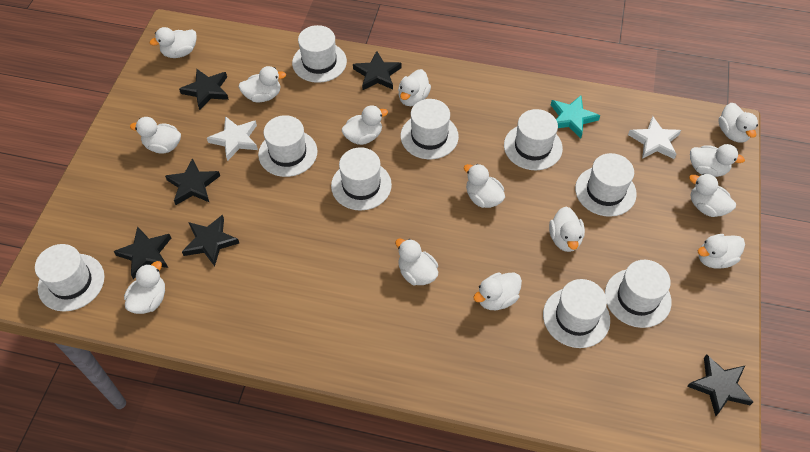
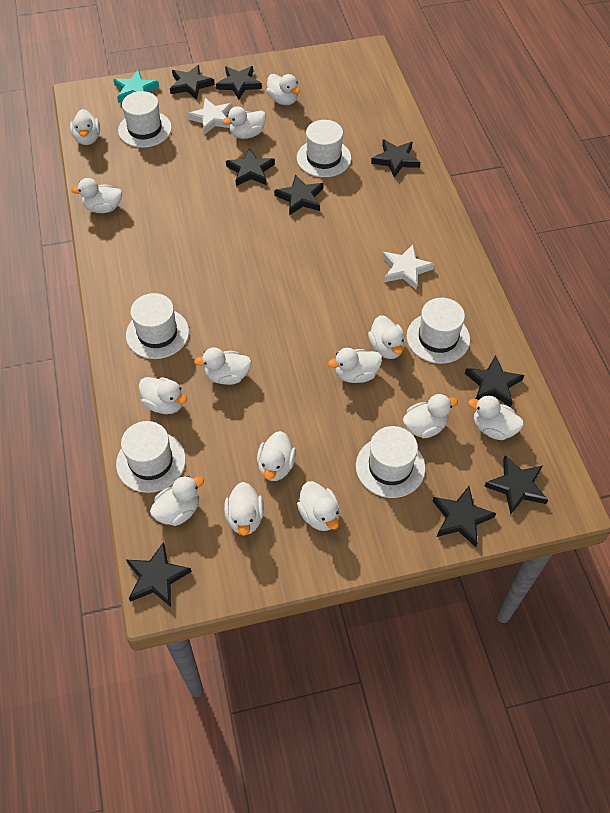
black star: [113,226,171,279] [165,158,220,205] [179,69,229,110] [182,215,239,266] [353,51,401,90] [687,354,753,416] = 6 -> [126,542,192,607] [170,65,215,100] [216,66,262,100] [226,148,275,186] [274,174,323,215] [371,139,420,178] [433,486,496,547] [465,355,524,407] [484,455,548,515] = 9
white hat: [35,244,105,312] [258,115,317,177] [292,25,347,83] [331,147,392,211] [401,99,459,159] [504,109,563,170] [543,279,610,348] [575,153,637,217] [605,260,672,328] = 9 -> [116,421,186,493] [118,91,172,148] [126,293,189,359] [297,120,351,177] [356,426,425,498] [407,298,470,364] = 6

